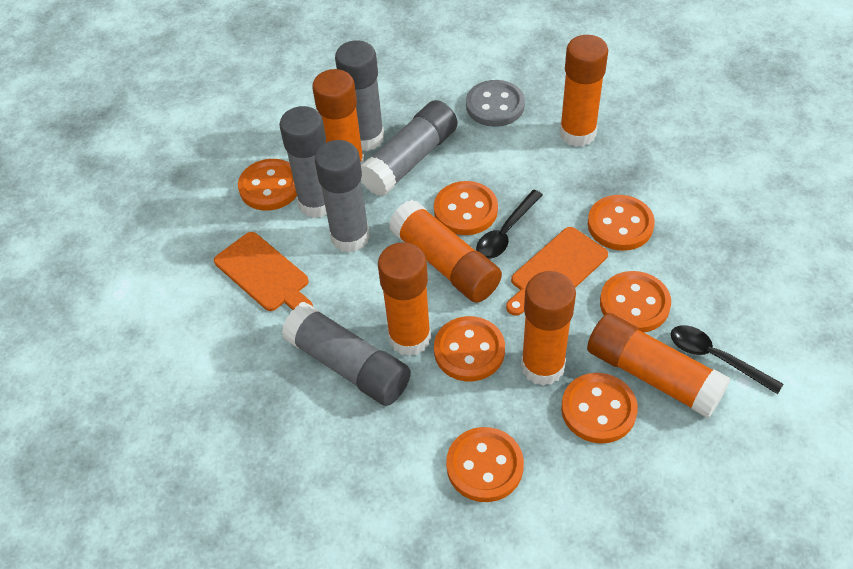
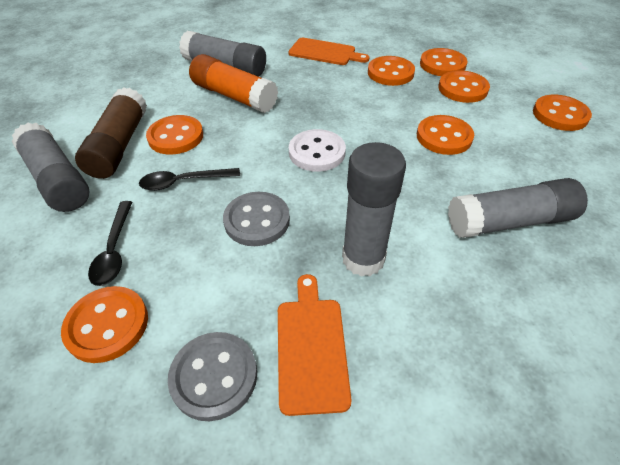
brown glue stick: none = 0 -> [75,87,147,179] = 1
grey button: [466,80,525,127] = 1 -> [168,332,257,421] [223,192,290,246] = 2
grey glue stick: [279,106,327,218] [281,303,411,406] [315,140,370,253] [335,40,384,151] [361,100,458,196] = 5 -> [12,122,90,212] [179,31,266,77] [342,142,406,277] [448,178,588,238] = 4
orange glue stick: [312,69,364,164] [378,242,431,356] [389,200,502,303] [521,271,576,386] [559,35,608,147] [587,313,731,418] = 6 -> [189,54,278,113] = 1
white button: none = 0 -> [289,129,346,172] = 1

